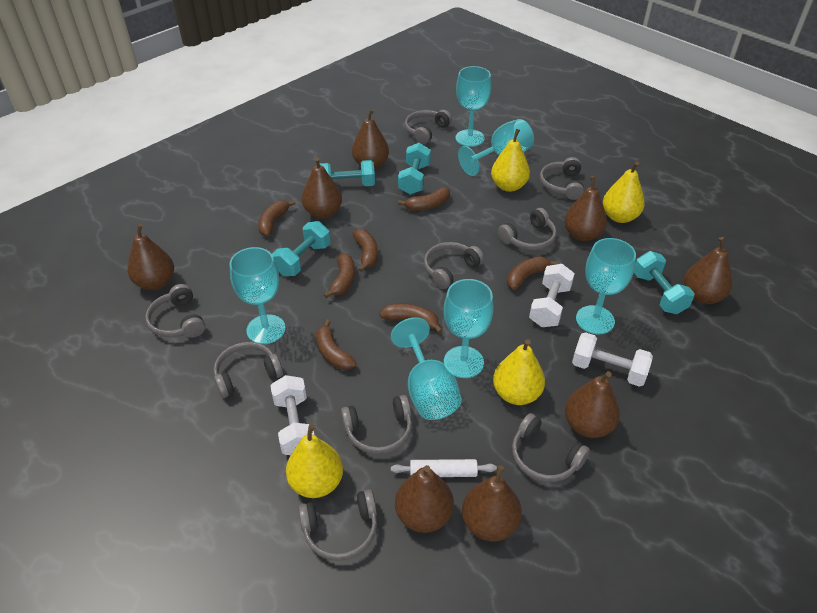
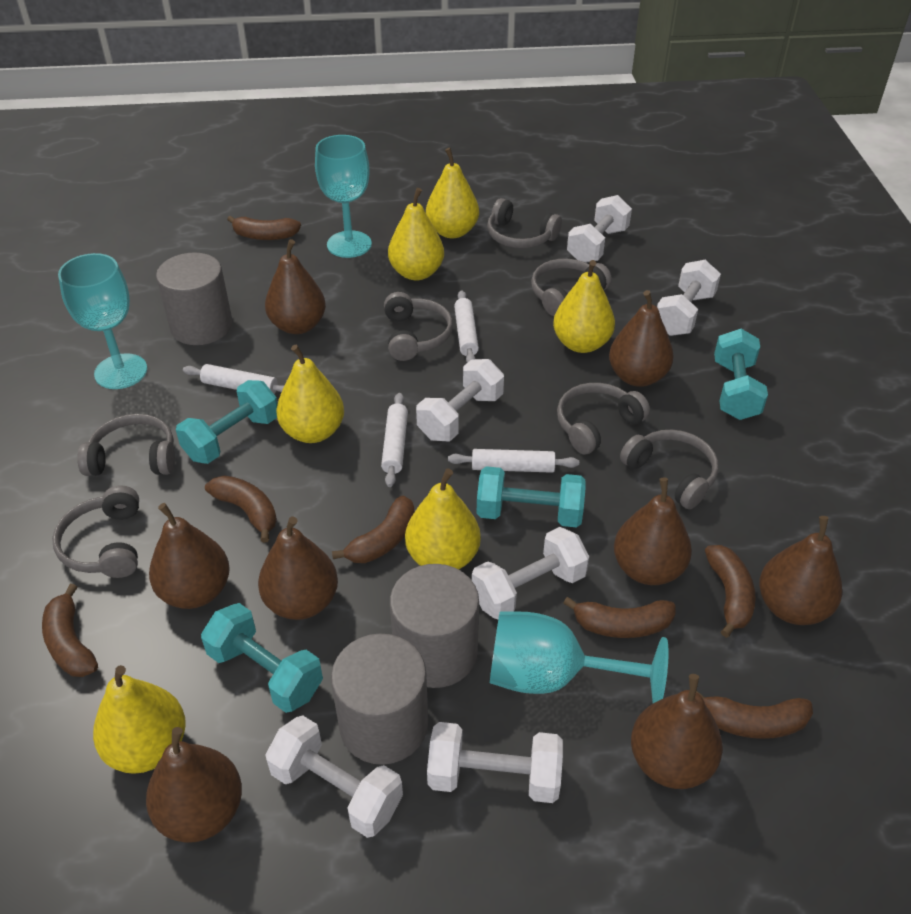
grey cylinder: none = 0 -> [156,252,233,345] [331,633,428,765] [390,564,479,688] = 3
grey headphones: [145,284,205,338] [214,342,283,398] [298,489,377,561] [341,395,412,454] [405,110,452,144] [424,242,484,289] [498,208,557,250] [512,413,590,482] [540,157,584,200] = 9 -> [52,485,139,578] [77,414,175,476] [384,292,453,361] [487,198,562,248] [531,259,612,316] [557,383,650,454] [620,430,719,509] = 7
turquoise goblet: [229,247,286,344] [391,317,462,420] [444,279,494,378] [456,66,491,147] [458,119,534,176] [576,238,636,334] = 6 -> [58,253,147,389] [315,135,372,258] [490,611,669,703] = 3
white dumbbell: [270,375,314,455] [529,264,575,327] [572,332,653,387] = 3 -> [265,715,403,838] [416,359,504,442] [427,722,563,803] [472,527,589,619] [567,195,632,263] [657,260,721,336] = 6
white rolling pin: [391,459,497,477] = 1 -> [183,364,284,394] [381,393,408,487] [448,449,579,473] [454,290,479,363] = 4
yellow pear: [286,424,343,498] [491,129,530,192] [493,339,545,405] [603,161,645,223] = 4 -> [93,665,186,774] [276,345,344,443] [388,188,444,280] [405,468,481,570] [426,148,479,238] [553,260,615,353] = 6

